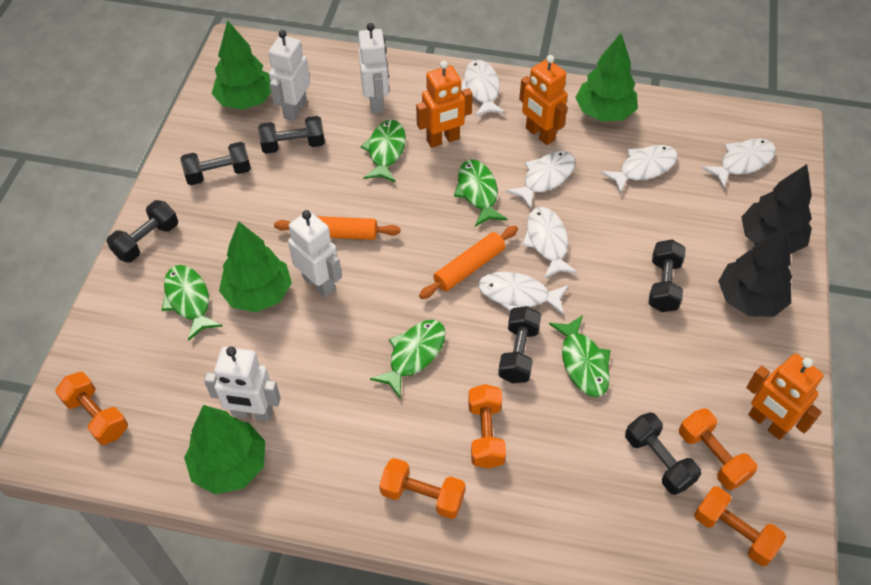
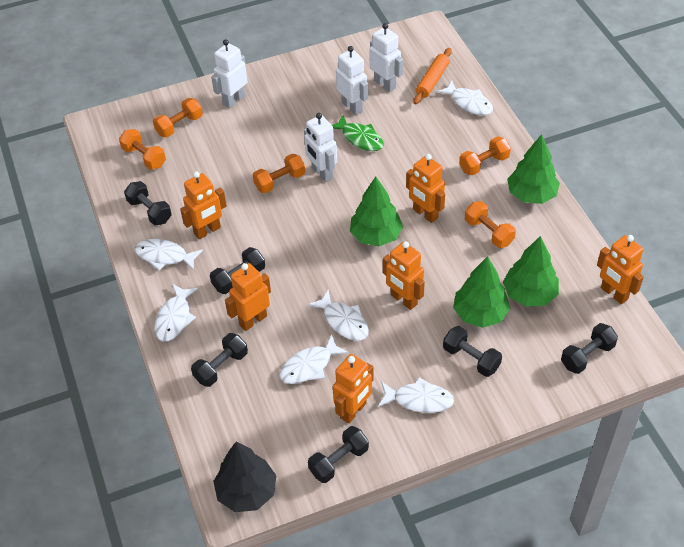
black tree: [718,227,792,317] [742,164,812,254] = 2 -> [213,442,277,512] = 1
green fish: [162,265,223,341] [361,120,406,183] [370,320,446,398] [454,160,507,226] [549,315,611,397] = 5 -> [332,115,384,151] = 1
orange robot: [416,61,473,148] [519,55,568,145] [746,354,824,440] = 3 -> [180,171,227,239] [225,263,271,331] [333,354,374,424] [383,241,425,310] [406,154,445,223] [597,235,644,304] = 6
orange rolling pin: [274,216,400,240] [419,226,518,299] = 2 -> [413,48,452,104] = 1

